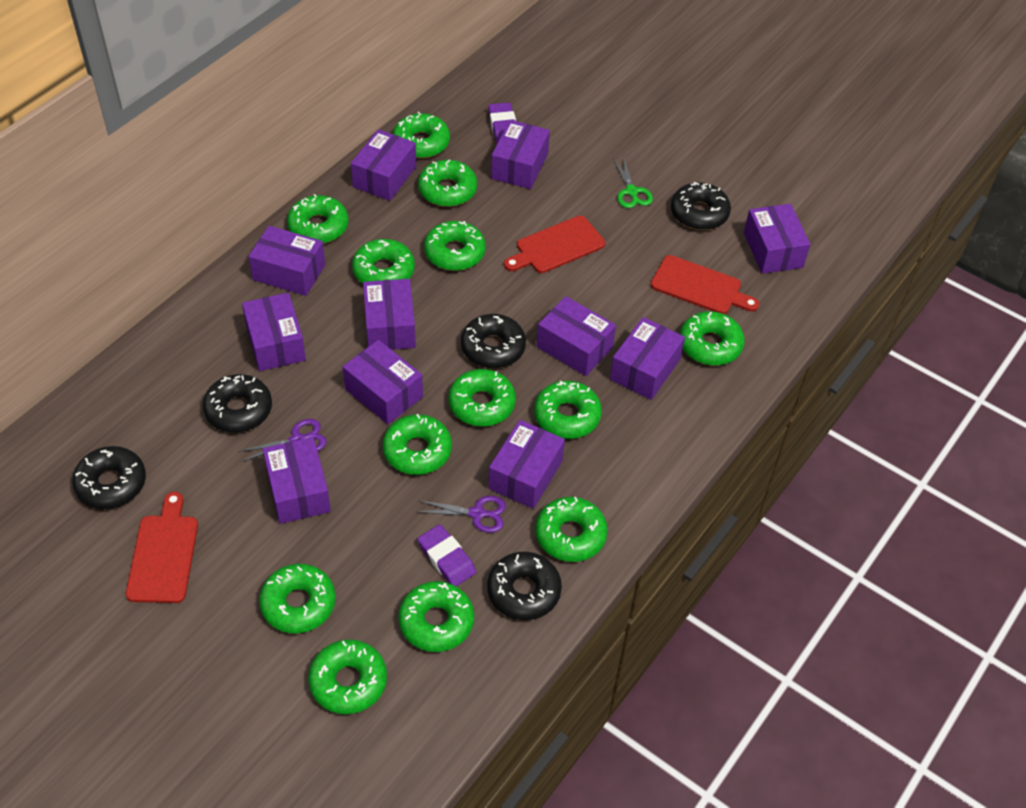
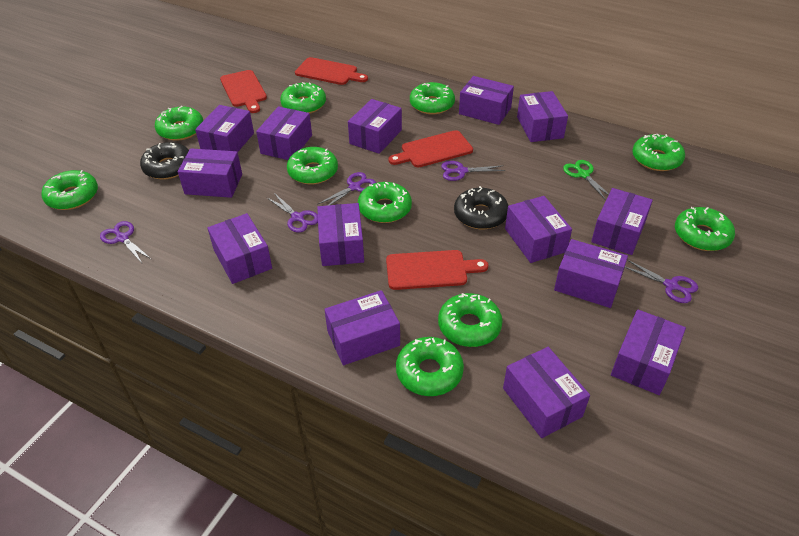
black donut: [72,446,146,509] [203,374,272,433] [461,314,526,368] [487,552,562,620] [671,182,731,230] = 5 -> [140,142,189,179] [454,186,509,229] = 2
green donut: [259,564,336,634] [287,194,349,244] [308,640,387,714] [352,239,415,284] [383,414,452,475] [392,112,450,158] [398,581,474,652] [418,159,477,207] [424,221,486,271] [448,369,516,426] [534,381,602,439] [535,497,608,562] [680,311,745,366] = 13 -> [41,170,98,210] [155,106,203,141] [280,82,326,113] [287,147,338,184] [358,182,412,223] [396,337,464,396] [410,82,455,114] [438,293,503,347] [632,134,685,171] [675,207,735,251] = 10
purple box: [242,293,306,371] [248,226,325,296] [263,437,331,524] [343,340,423,424] [351,129,416,201] [363,279,416,350] [489,420,565,509] [491,120,550,189] [537,296,616,376] [610,317,685,400] [744,204,810,274] = 11 -> [178,148,242,198] [195,105,254,152] [207,213,272,284] [256,106,312,160] [317,203,364,266] [324,290,400,365] [348,99,402,154] [459,76,514,125] [503,347,590,438] [505,196,572,263] [517,91,568,142] [554,239,628,308] [591,188,653,255] [611,309,686,395] = 14
purple eraser: [418,524,476,586] [488,102,516,144] = 2 -> none = 0
purple scissors: [238,419,326,462] [417,496,506,533] = 2 -> [100,221,151,263] [266,193,318,233] [317,172,376,205] [441,161,505,181] [624,260,698,303] = 5
red cutting board: [126,492,198,603] [504,216,605,273] [651,255,759,314] = 3 -> [220,70,267,113] [295,57,368,85] [386,250,488,290] [388,130,473,168] = 4

